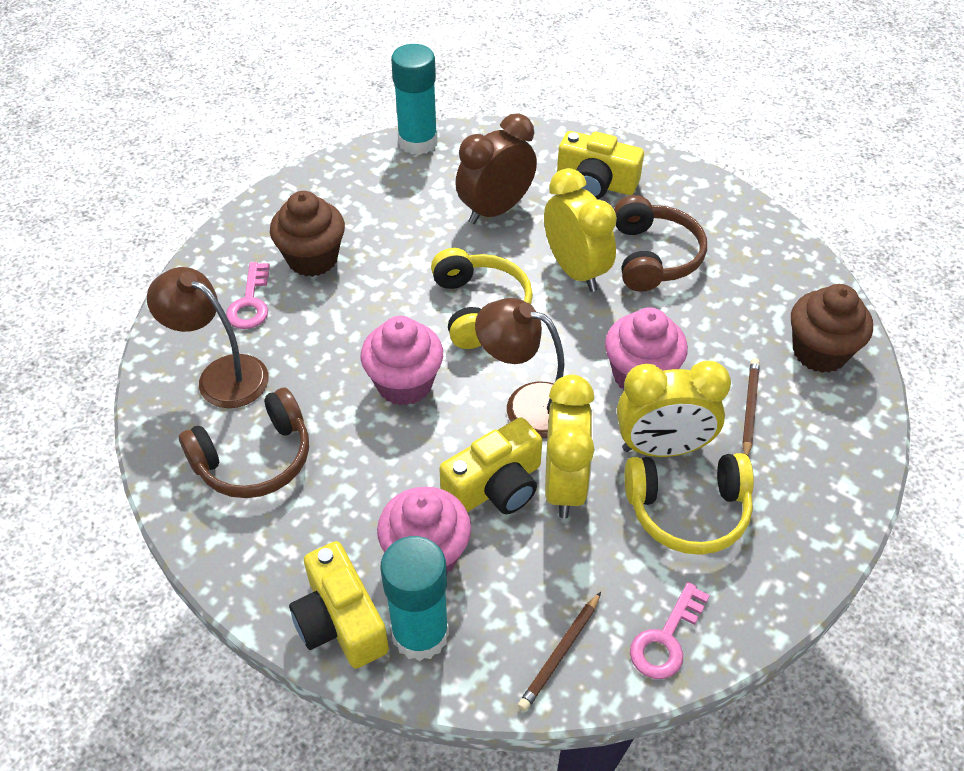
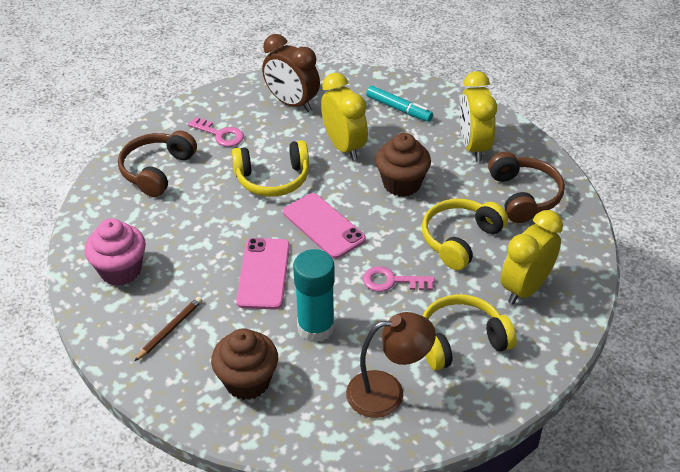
brown lamp: [147,267,269,408] [475,298,565,438] = 2 -> [346,312,436,418] = 1
brown pencil: [518,592,601,711] [742,358,760,456] = 2 -> [135,297,202,361] = 1
pink cupcake: [361,316,443,406] [377,486,471,574] [605,307,688,390] = 3 -> [84,218,146,286] = 1
pink phone: none = 0 -> [236,238,290,310] [283,193,366,259] = 2
turquoise glue stick: [380,536,449,661] [391,44,438,155] = 2 -> [293,249,335,342] = 1
turquoise marker: none = 0 -> [366,86,433,122] = 1
yellow camera: [289,541,389,668] [439,417,542,514] [557,131,644,199] = 3 -> none = 0
yellow headphones: [431,248,533,349] [625,453,754,555] = 2 -> [232,140,309,197] [422,199,508,270] [423,294,517,370] = 3

